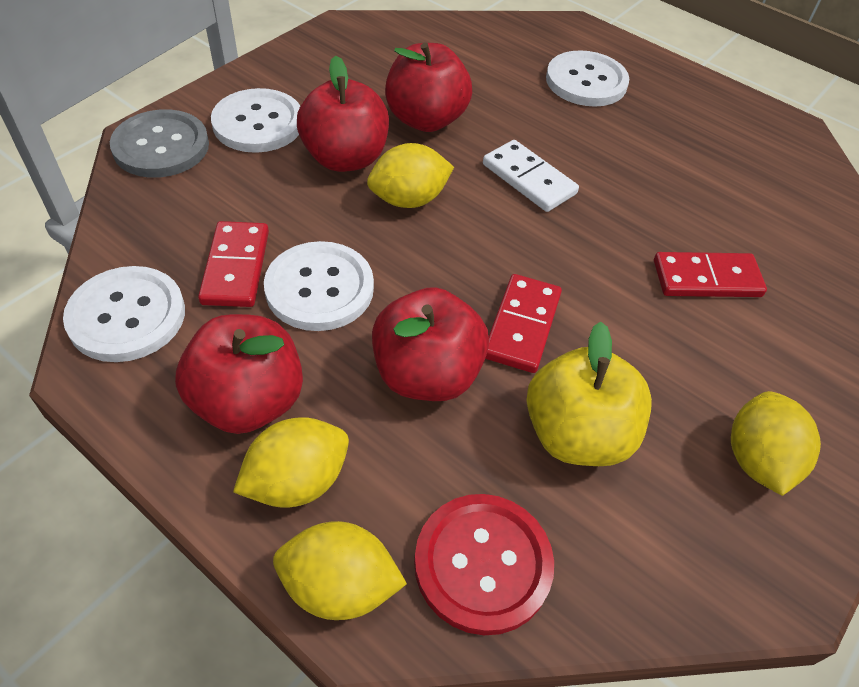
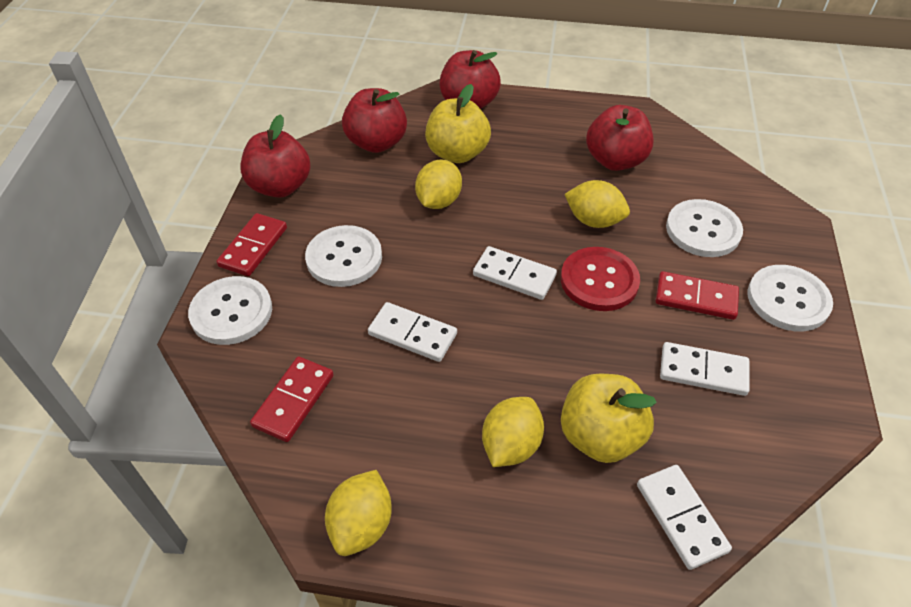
grey button: [110,109,209,178] = 1 -> none = 0
white domino: [483,140,579,212] = 1 -> [368,302,457,362] [473,246,557,300] [637,465,732,570] [660,342,750,396] = 4
yellow apple: [526,322,652,466] = 1 -> [425,84,491,163] [561,374,657,463] = 2

